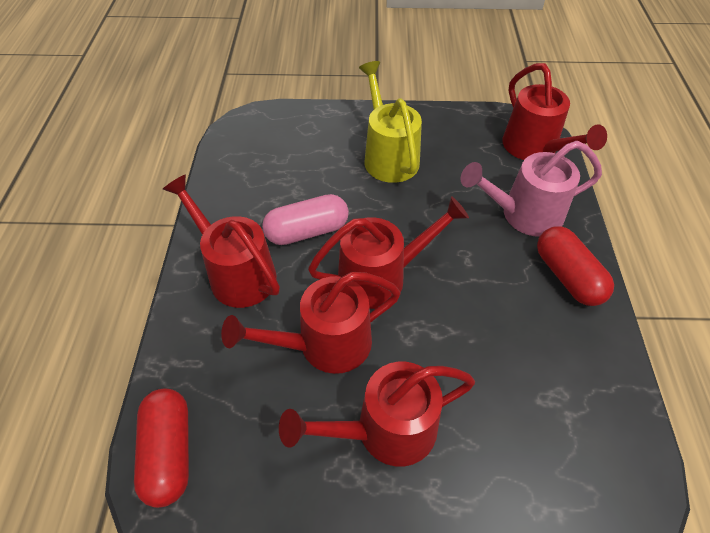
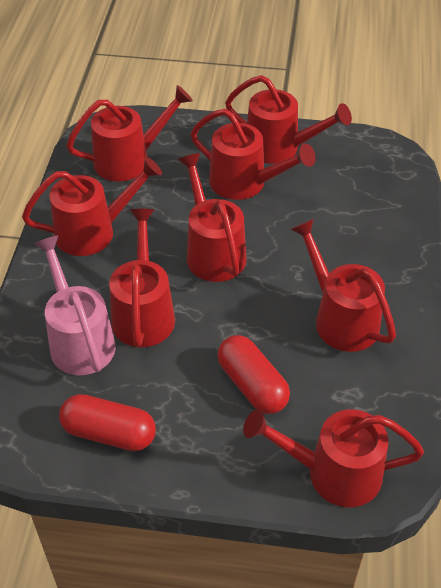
pink capsule: [262,194,349,245] = 1 -> none = 0
red watering can: [163,175,280,308] [221,272,401,374] [279,362,475,466] [308,196,469,309] [502,63,607,160] = 5 -> [22,157,162,256] [66,85,193,182] [109,209,175,347] [178,153,247,282] [191,109,316,200] [225,75,352,164] [243,409,424,507] [291,218,396,352] = 8
yellow watering can: [359,61,422,183] = 1 -> none = 0

